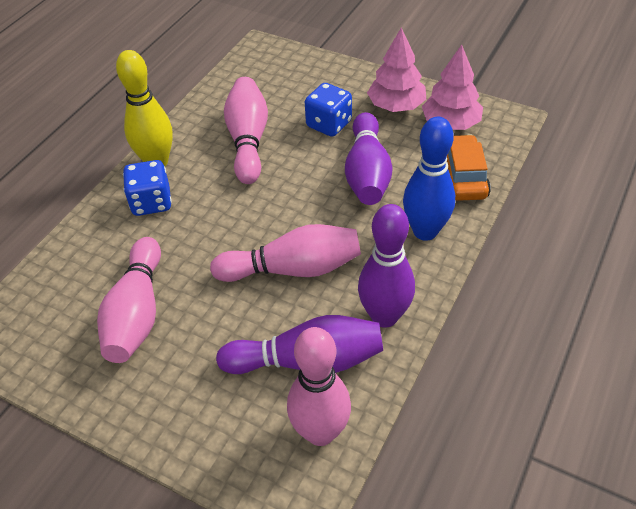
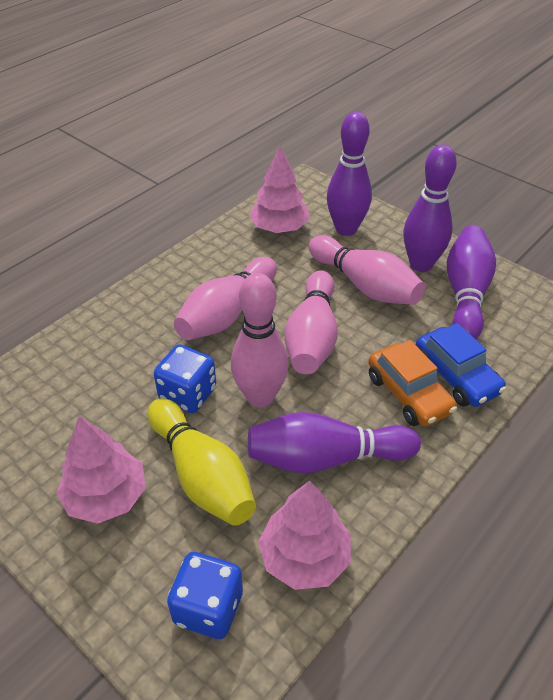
blue bowling pin: [403,117,455,241] = 1 -> none = 0
blue car: none = 0 -> [416,323,507,407] = 1
pink tree: [367,27,426,112] [422,45,483,130] = 2 -> [56,416,146,524] [249,146,310,233] [258,481,351,590] = 3
purple bowling pin: [216,315,383,374] [345,112,393,205] [358,204,415,328] = 3 -> [248,412,421,474] [327,112,372,236] [403,145,457,272] [447,226,496,339] = 4

